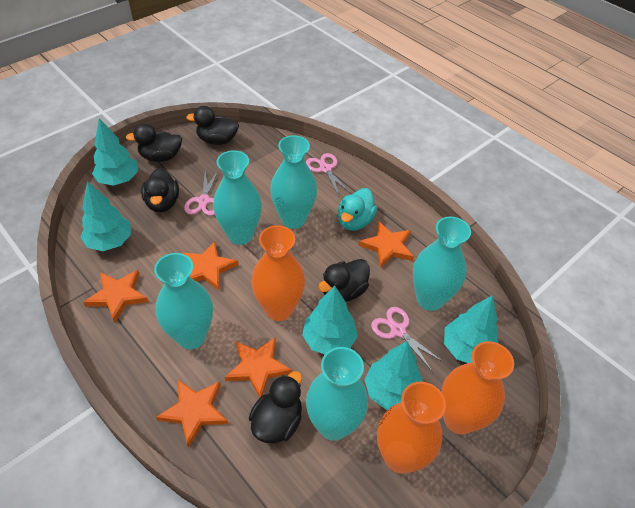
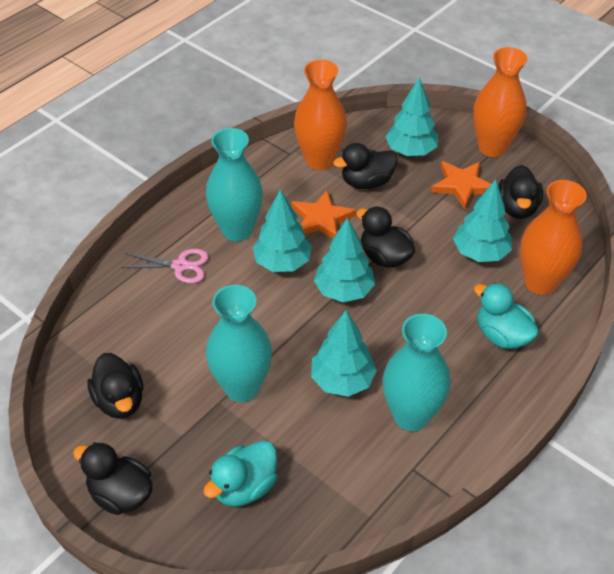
orange star: [83,270,149,323] [156,380,228,448] [182,241,239,290] [225,337,292,397] [359,221,414,268] = 5 -> [291,190,356,239] [431,161,491,209] = 2
pink scissors: [184,171,218,216] [306,153,351,196] [371,307,443,371] = 3 -> [121,249,209,284] = 1
turquoise duck: [338,188,377,231] = 1 -> [203,440,277,507] [474,283,539,349] = 2
turquoise vase: [154,253,213,349] [213,150,262,245] [270,135,317,229] [306,347,368,441] [413,217,471,311] = 5 -> [206,128,263,241] [206,285,272,402] [383,314,451,431] = 3

